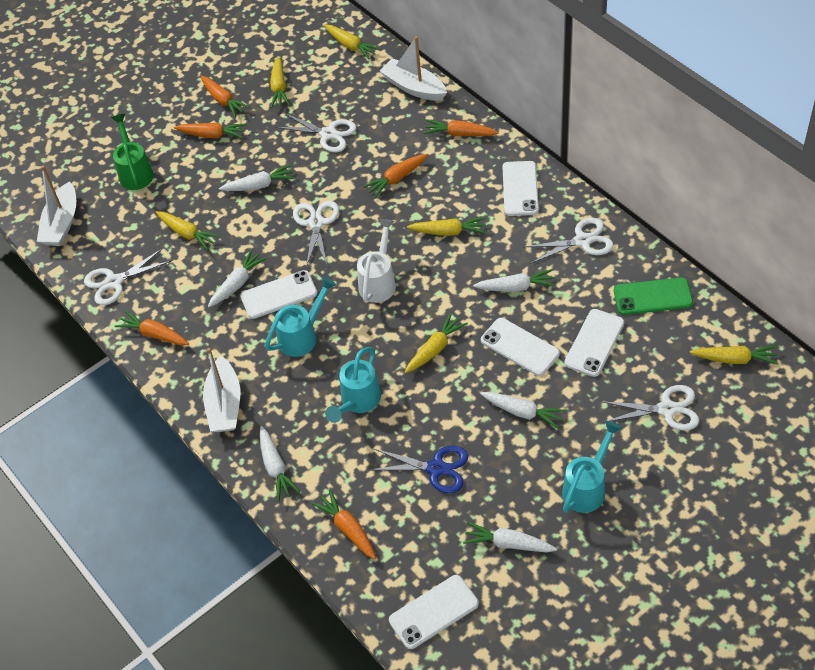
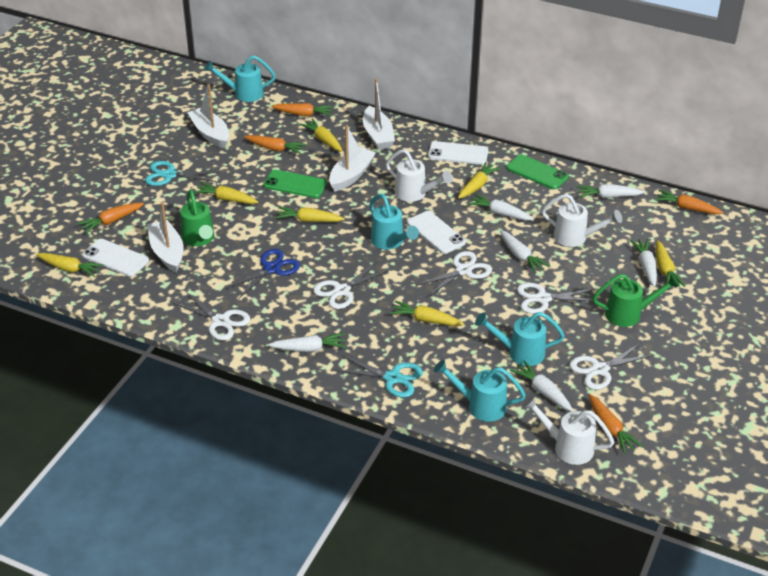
green phone: [614,278,693,315] = 1 -> [263,170,327,198] [506,154,569,189] = 2
green watering can: [111,114,154,190] = 1 -> [180,190,214,246] [593,274,680,327] = 2
orange carrot: [115,310,189,345] [174,123,246,138] [201,76,250,117] [311,489,376,559] [363,154,429,198] [424,119,499,136] = 6 -> [77,203,144,233] [244,135,307,154] [271,103,334,116] [589,394,643,454] [655,190,724,214] = 5
turquoise scissors: none = 0 -> [145,161,218,186] [334,356,423,397] = 2
turquoise watering can: [265,277,336,357] [325,347,381,423] [562,421,622,513] = 3 -> [204,55,276,102] [369,194,419,249] [434,359,526,422] [475,312,565,366] = 4
white boat: [37,166,76,246] [203,348,240,432] [380,36,447,101] = 3 -> [147,202,184,273] [187,84,229,148] [329,125,376,192] [363,78,395,150] = 4
white phone: [240,270,317,319] [389,575,479,649] [481,318,560,376] [502,161,539,216] [564,309,624,377] = 5 -> [82,239,149,277] [407,211,466,254] [428,141,488,165] = 3
white watering can: [357,219,396,303] = 1 -> [386,149,453,202] [522,395,614,465] [542,194,622,247] = 3
yellow carrot: [156,211,220,250] [270,56,290,108] [324,24,381,59] [405,313,468,373] [407,217,486,236] [690,345,779,365] = 6 -> [36,253,104,277] [193,182,258,204] [275,207,345,222] [299,118,342,152] [389,301,464,326] [458,162,500,199] [656,240,685,288] = 7

